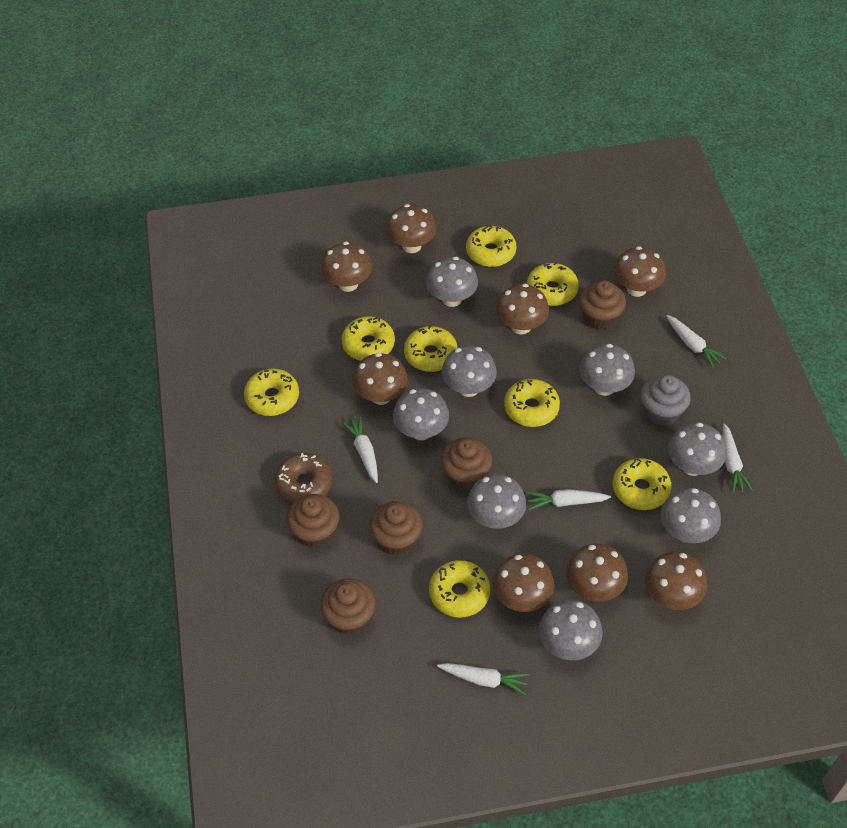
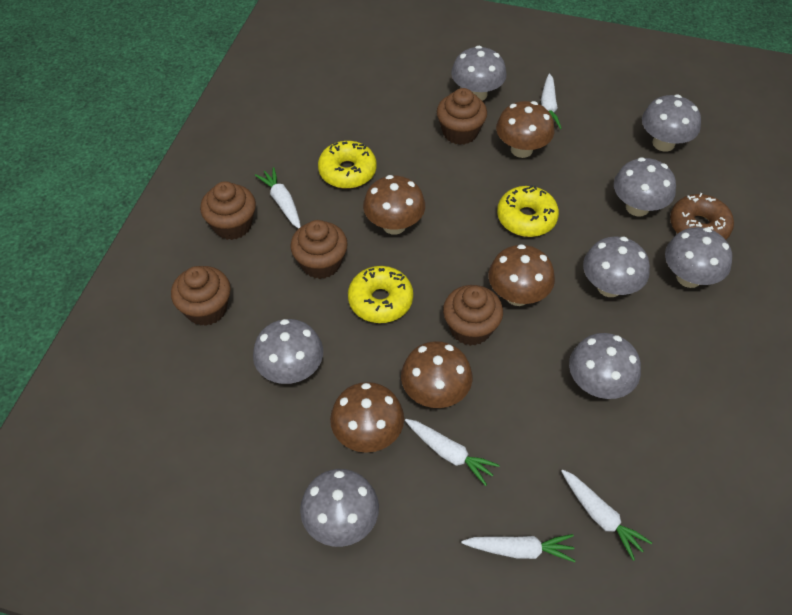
brown mushroom: [321,242,373,292] [352,353,408,405] [386,204,437,253] [492,553,554,612] [496,284,549,334] [566,544,628,601] [614,246,666,297] [645,551,707,610] = 8 -> [330,382,404,453] [363,175,425,235] [401,341,472,408] [489,244,555,306] [496,101,554,158] = 5
grey cupcake: [641,375,691,426] = 1 -> none = 0
yellow donut: [244,368,299,416] [341,316,395,361] [404,325,458,372] [429,560,490,618] [466,225,516,267] [504,379,560,427] [527,262,579,306] [612,458,671,510] = 8 -> [318,141,376,189] [348,266,413,323] [497,185,559,237] = 3

